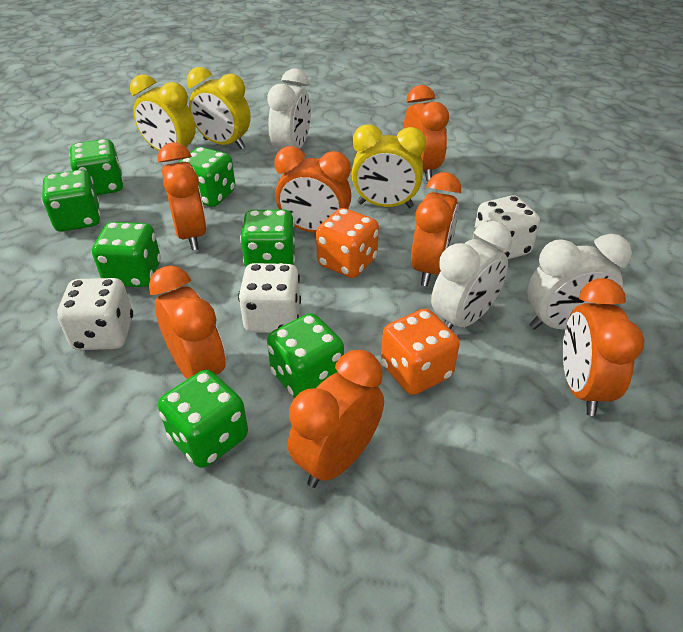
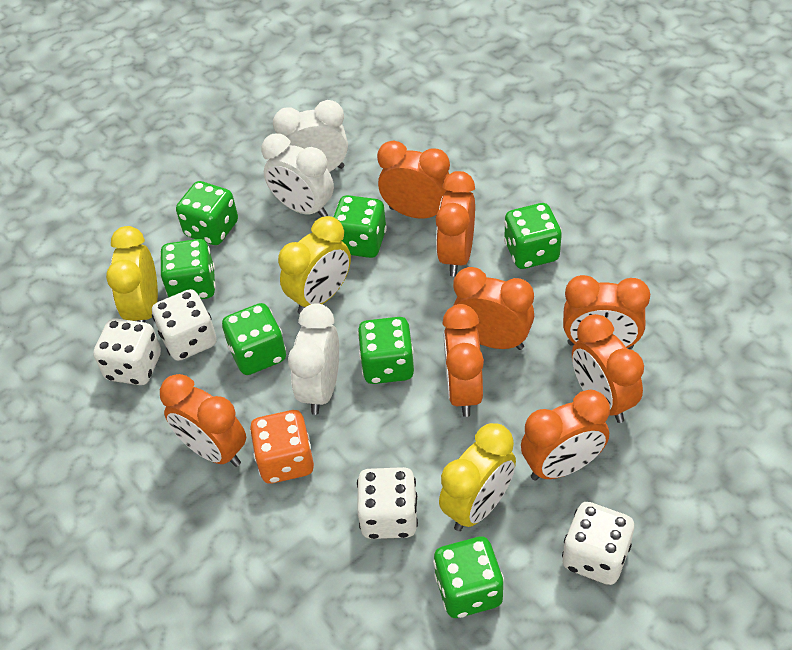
orange clock: [149,266,226,379] [158,142,207,250] [274,146,351,233] [288,350,384,488] [404,85,449,181] [411,172,461,286] [563,278,644,416] = 7 -> [160,374,246,467] [377,140,450,218] [436,171,475,276] [442,304,484,417] [453,267,534,350] [521,389,610,481] [563,275,650,349] [572,314,644,423] = 8
orange dice: [316,208,379,278] [381,309,460,395] = 2 -> [250,410,314,484] = 1
white dice: [57,278,133,350] [238,263,301,333] [473,195,540,259] = 3 -> [93,318,161,385] [152,289,217,361] [357,467,418,539] [562,502,634,585] = 4

